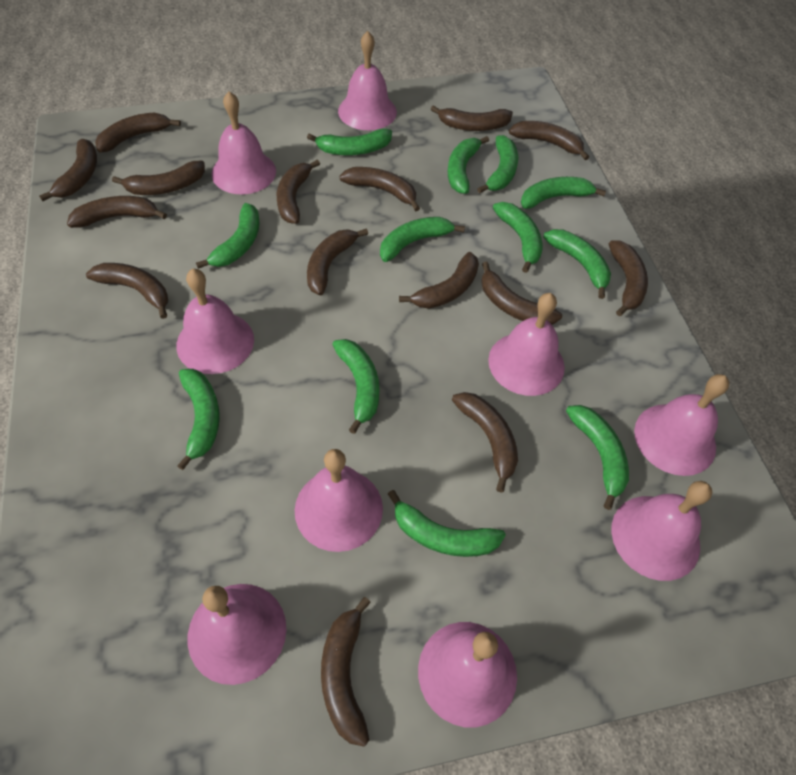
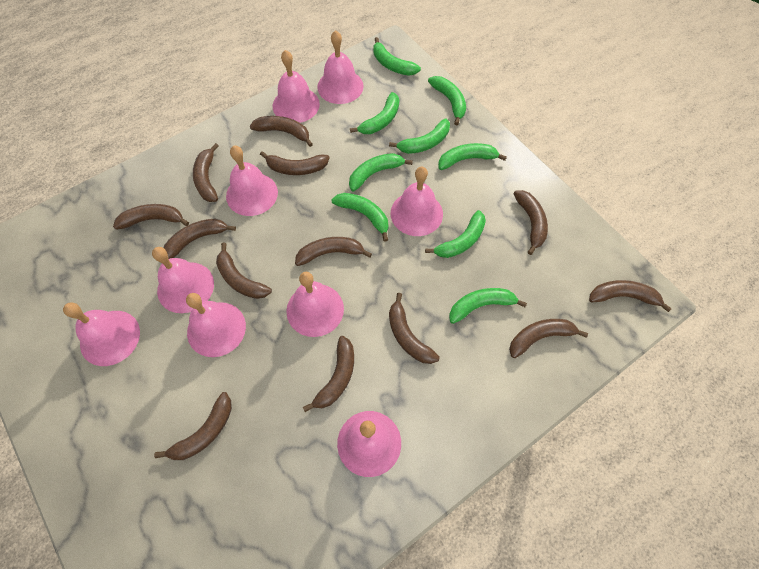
brown banana: [39,139,97,201] [67,196,167,228] [86,263,168,319] [95,113,181,152] [112,161,205,195] [277,159,320,224] [307,228,368,295] [321,597,371,747] [339,167,420,211] [399,252,479,309] [431,105,513,131] [452,392,518,493] [481,262,562,325] [509,121,589,160] [609,240,648,316] = 15 -> [113,204,189,230] [154,392,232,460] [164,219,236,259] [193,143,219,202] [216,242,272,299] [250,116,313,147] [260,151,329,175] [295,237,372,266] [303,336,354,412] [389,293,440,364] [509,319,588,358] [513,190,548,255] [589,280,672,312] = 13
green banana: [177,369,220,470] [196,203,260,269] [307,128,392,155] [332,339,379,434] [380,217,465,262] [388,490,506,557] [448,136,489,194] [477,135,518,193] [493,202,543,273] [521,177,606,209] [543,229,611,299] [566,405,629,510] = 12 -> [331,193,388,242] [349,153,413,191] [350,92,399,134] [373,37,421,76] [389,118,450,154] [425,210,486,258] [428,76,466,125] [438,143,507,170] [449,288,527,324] = 9

